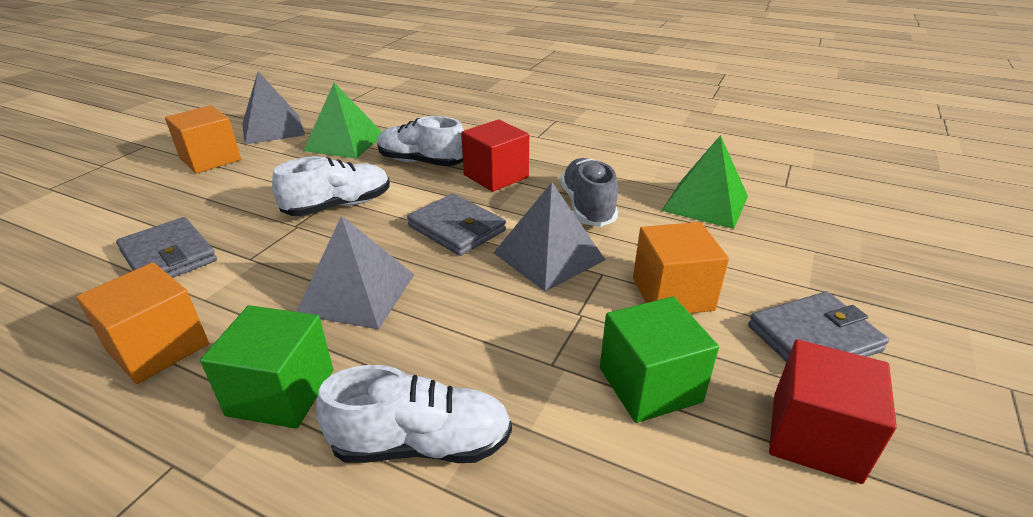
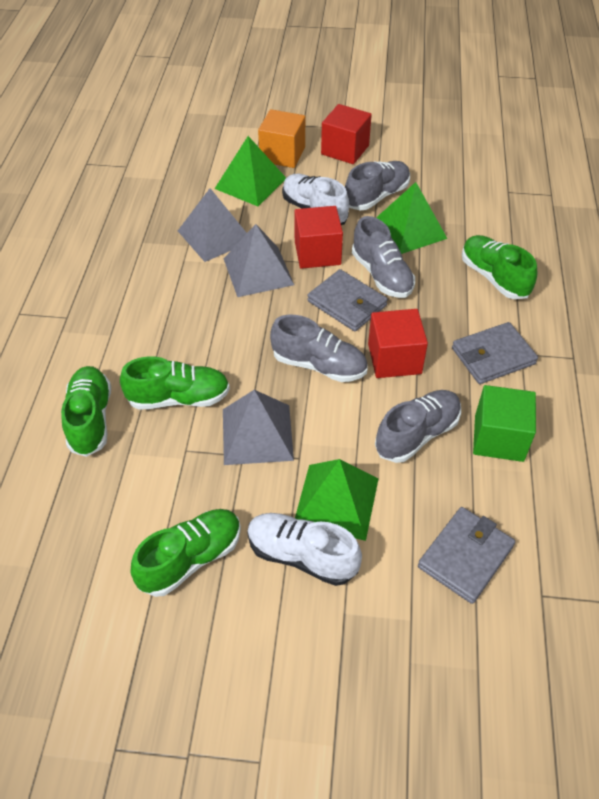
green cube: [200,305,333,429] [600,296,719,423] = 2 -> [473,385,536,462] = 1
green pyramid: [303,83,382,159] [661,135,748,229] = 2 -> [215,136,286,206] [295,459,378,541] [376,182,447,254] = 3
green shoe: none = 0 -> [61,366,111,457] [120,356,230,410] [131,509,241,597] [462,235,537,299] = 4
grey shoe: [561,158,618,227] = 1 -> [270,315,367,382] [345,161,410,210] [352,216,415,298] [375,390,461,463] = 4
orange cube: [76,262,209,384] [165,105,241,174] [633,222,729,313] = 3 -> [258,109,305,168] = 1
red cube: [461,119,529,192] [769,339,897,484] = 2 -> [294,206,343,269] [321,104,372,164] [368,309,428,378] = 3
white shoe: [272,156,390,216] [316,365,512,463] [377,116,464,166] = 3 -> [247,513,362,586] [282,174,349,225] = 2

